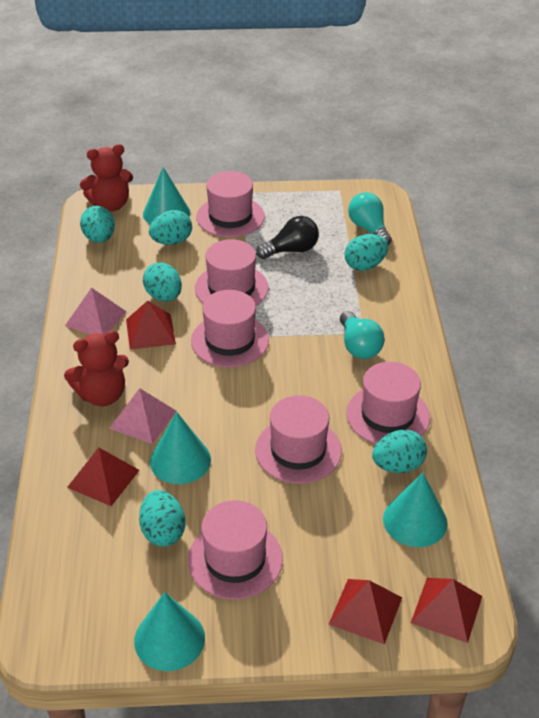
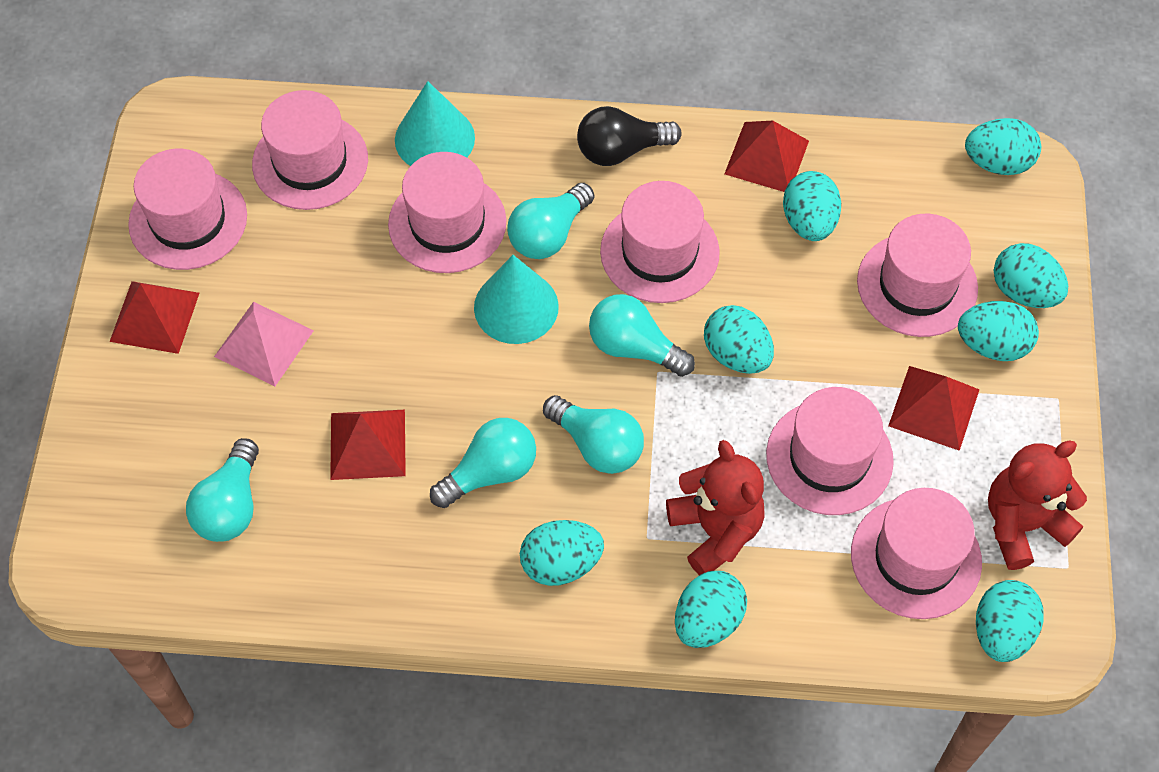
pink hat: [188,500,283,600] [191,290,269,367] [195,239,269,306] [196,171,265,237] [255,395,342,484] [346,362,430,444] = 6 -> [128,149,247,270] [252,90,368,210] [388,152,506,273] [600,181,720,303] [766,387,894,515] [851,488,982,619] [857,214,978,337] = 7
pink pyramid: [65,287,127,335] [109,388,176,444] = 2 -> [214,302,314,386] = 1
turquoise cone: [134,592,205,671] [143,167,190,225] [150,412,211,484] [383,473,448,547] = 4 -> [395,81,475,166] [474,255,559,344] = 2
turquoise egg: [80,206,115,243] [139,490,185,547] [143,262,182,301] [149,210,192,245] [344,234,388,271] [372,430,427,473] = 6 -> [520,520,604,586] [675,571,747,648] [704,305,774,374] [783,171,841,241] [958,301,1039,361] [965,118,1041,175] [976,580,1044,662] [994,243,1068,308] = 8
turquoise light bulb: [340,311,385,359] [348,192,392,246] = 2 -> [186,438,259,542] [430,418,536,508] [507,183,594,259] [543,395,644,474] [589,294,695,377] = 5

